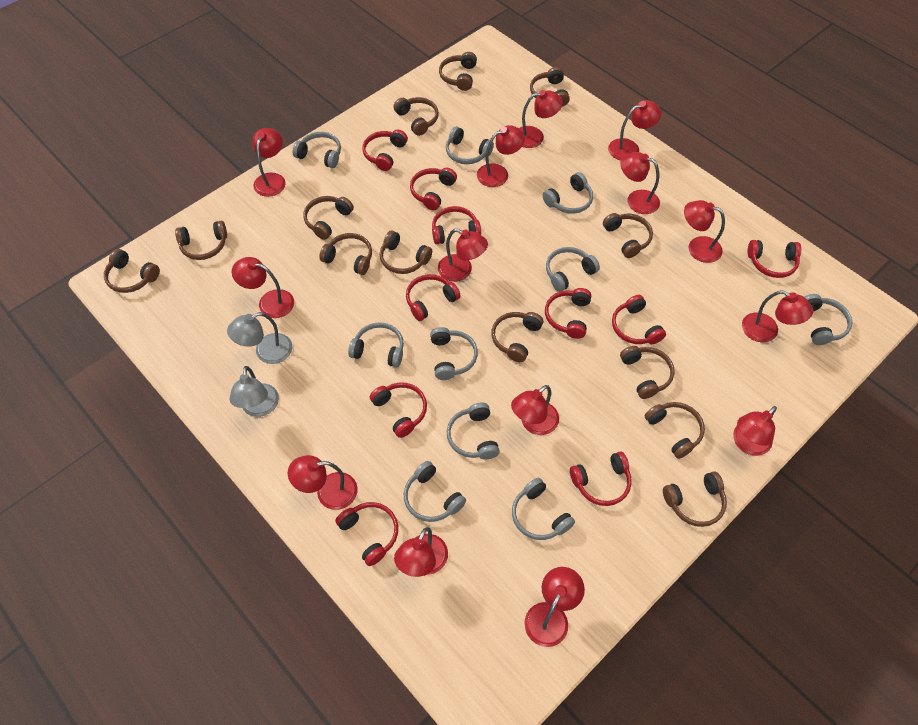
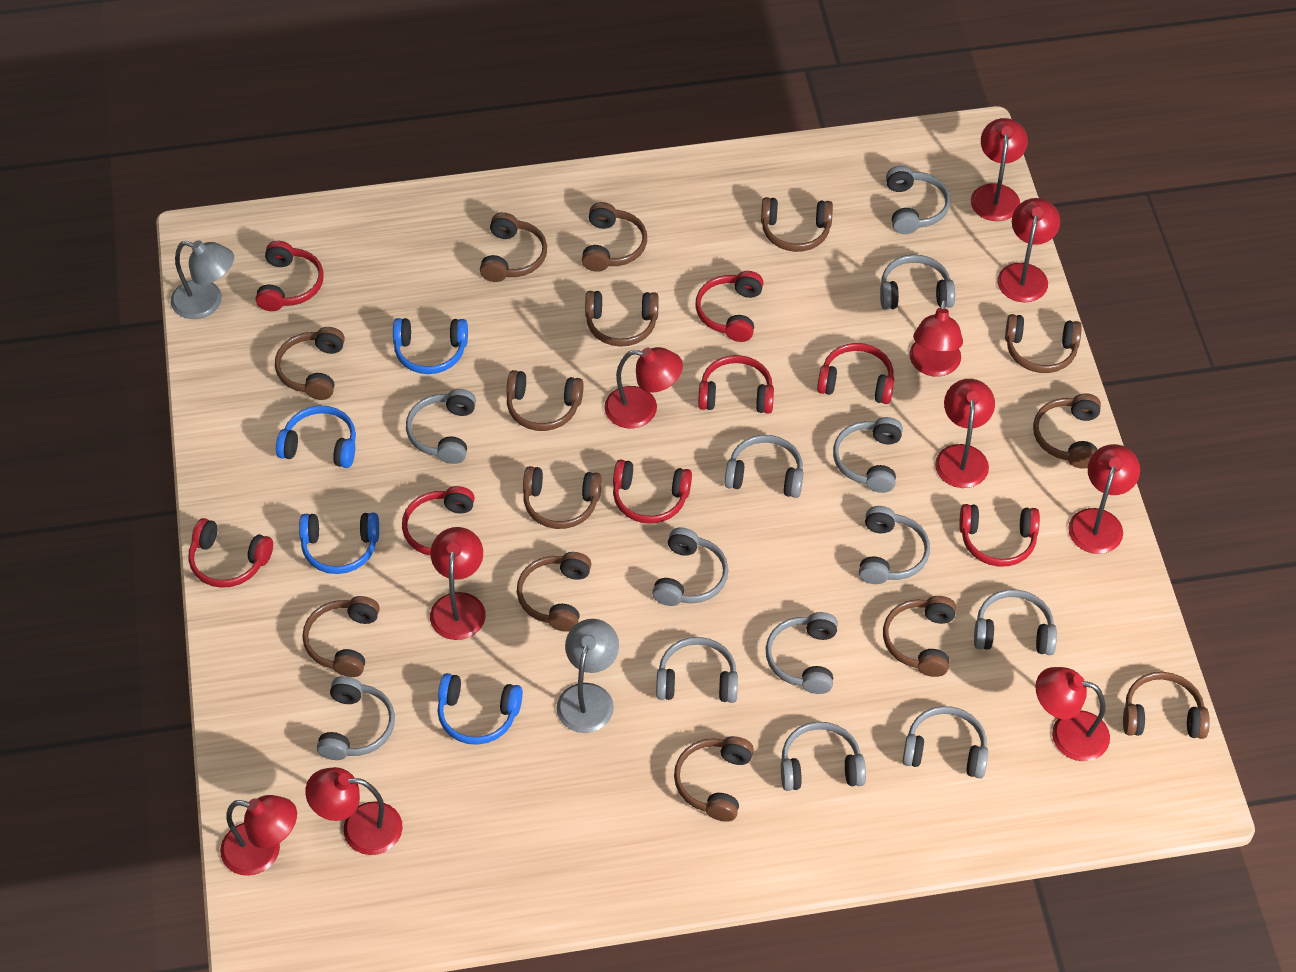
blue headphones: none = 0 -> [276,406,356,468] [299,513,379,574] [393,318,468,374] [438,673,523,745] = 4
brown headphones: [104,249,160,293] [175,221,227,260] [303,196,354,240] [319,233,372,275] [380,230,432,274] [393,97,439,136] [439,52,477,91] [491,312,543,362] [530,67,570,107] [603,213,653,258] [620,346,675,399] [645,402,705,459] [663,471,727,527] = 13 -> [275,327,345,400] [302,596,380,677] [480,212,547,282] [506,370,584,431] [517,552,591,632] [523,466,602,529] [582,202,647,272] [585,291,659,347] [674,736,754,822] [761,197,833,252] [883,596,956,677] [1005,314,1082,373] [1033,393,1101,469] [1123,672,1210,739] = 14
grey headphones: [293,132,341,168] [348,322,404,368] [404,461,466,522] [430,327,478,380] [446,126,494,164] [447,403,500,459] [512,478,575,540] [543,172,593,214] [546,247,600,292] [805,294,853,345] = 10 -> [317,676,395,760] [406,389,476,464] [652,527,729,606] [656,637,738,703] [725,435,803,498] [766,612,838,694] [781,722,866,791] [833,417,903,493] [859,506,930,584] [880,255,955,309] [886,166,950,234] [903,706,988,778] [974,589,1057,655] = 13
red headphones: [335,502,398,566] [362,130,408,171] [370,382,427,438] [406,274,461,321] [410,168,457,210] [432,206,481,244] [545,288,592,339] [570,452,632,506] [612,295,666,344] [748,240,801,278] = 10 -> [188,518,273,588] [256,241,324,311] [402,486,475,556] [613,459,692,524] [695,271,763,342] [698,355,774,414] [817,343,894,404] [959,504,1040,567] = 8
red lamp: [232,257,294,318] [252,128,286,197] [288,455,358,510] [394,527,448,577] [438,229,488,282] [477,125,525,187] [511,385,559,435] [519,90,563,148] [524,567,585,647] [608,100,661,160] [620,152,660,214] [684,200,725,263] [733,406,777,456] [742,290,813,342] = 14 -> [220,795,297,876] [305,767,403,855] [430,527,486,640] [604,347,683,428] [909,299,963,377] [935,379,995,488] [971,118,1028,221] [997,198,1060,302] [1036,667,1110,761] [1068,444,1140,554] = 10

